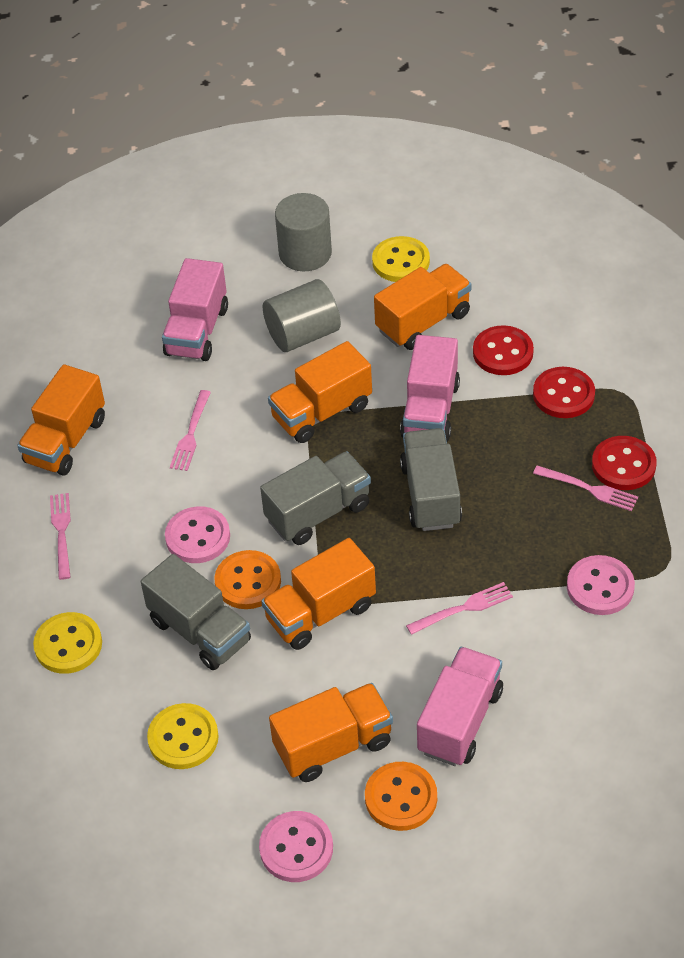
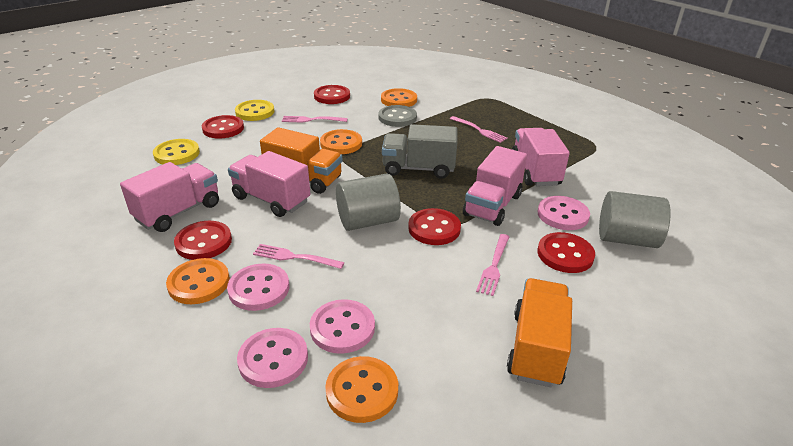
grey button: none = 0 -> [378,105,417,127] = 1
grey truck: [141,554,251,670] [260,451,371,545] [400,428,462,531] = 3 -> [382,124,457,179] = 1
orange button: [214,550,281,609] [365,762,437,831] = 2 -> [166,258,230,304] [320,129,362,154] [325,356,398,423] [381,88,417,107] = 4
orange truck: [17,364,105,476] [261,538,376,650] [268,341,372,443] [269,683,393,782] [374,264,471,350] = 5 -> [260,127,343,194] [507,278,572,387] = 2
pink button: [165,506,230,563] [259,811,333,882] [567,555,635,615] = 3 -> [227,264,289,311] [237,328,308,388] [310,299,375,354] [538,196,590,230] = 4
pink truck: [162,258,228,361] [400,335,460,442] [417,647,503,766] = 3 -> [120,162,219,232] [228,151,310,217] [463,146,527,226] [512,128,570,186] = 4
red button: [473,325,534,375] [533,367,595,418] [592,436,657,490] = 3 -> [174,221,232,260] [202,115,244,139] [314,85,350,104] [408,208,461,245] [537,232,595,273] = 5
yellow button: [33,612,102,674] [147,703,219,769] [372,236,430,282] = 3 -> [153,139,200,165] [235,100,274,121] = 2

